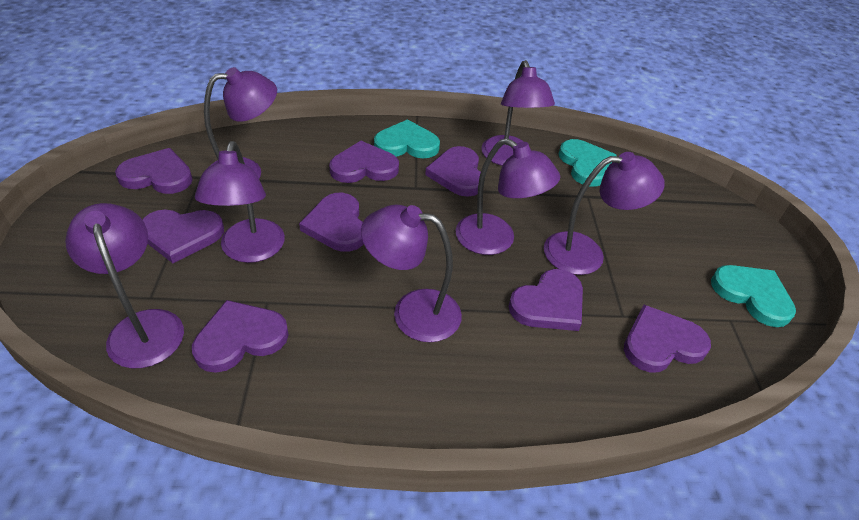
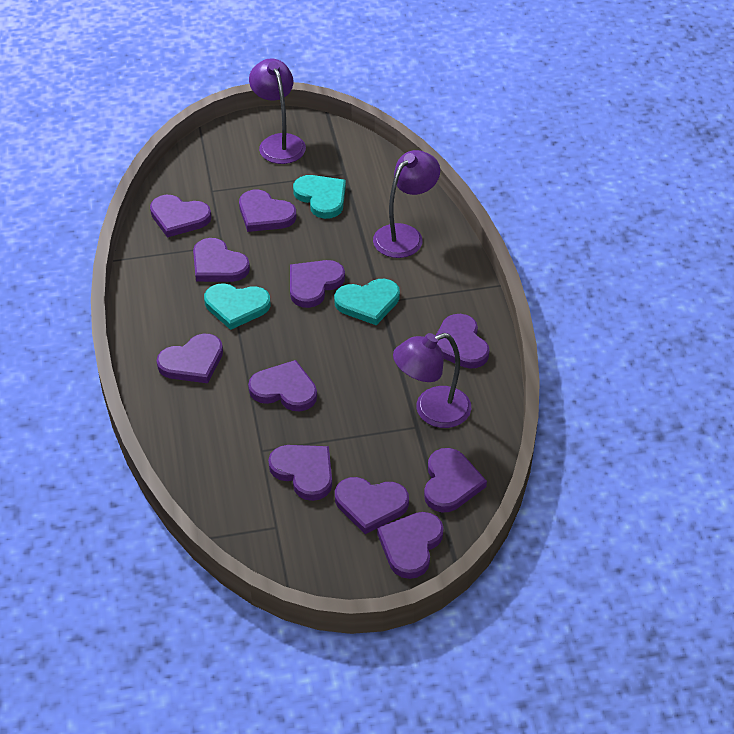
purple heart: [115,148,193,194] [142,210,224,263] [192,300,289,373] [299,193,364,252] [329,141,399,183] [425,146,481,197] [509,269,583,331] [624,305,711,372] = 8 -> [150,195,211,238] [157,334,223,383] [193,238,250,282] [239,189,296,232] [248,360,317,411] [268,445,332,501] [290,260,345,308] [335,477,409,534] [377,512,444,579] [424,448,487,512] [436,314,490,369] = 11
purple lamp: [65,203,184,368] [195,141,285,263] [204,67,277,178] [361,205,462,342] [456,138,560,255] [481,60,555,166] [544,152,665,275] = 7 -> [249,58,306,164] [373,150,440,258] [393,333,471,428] = 3

